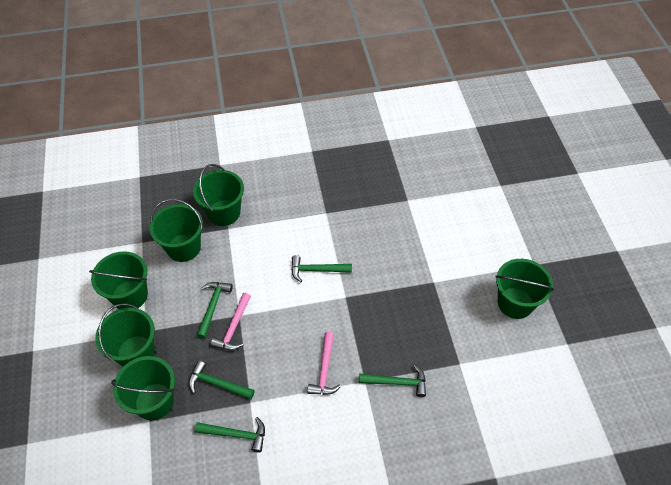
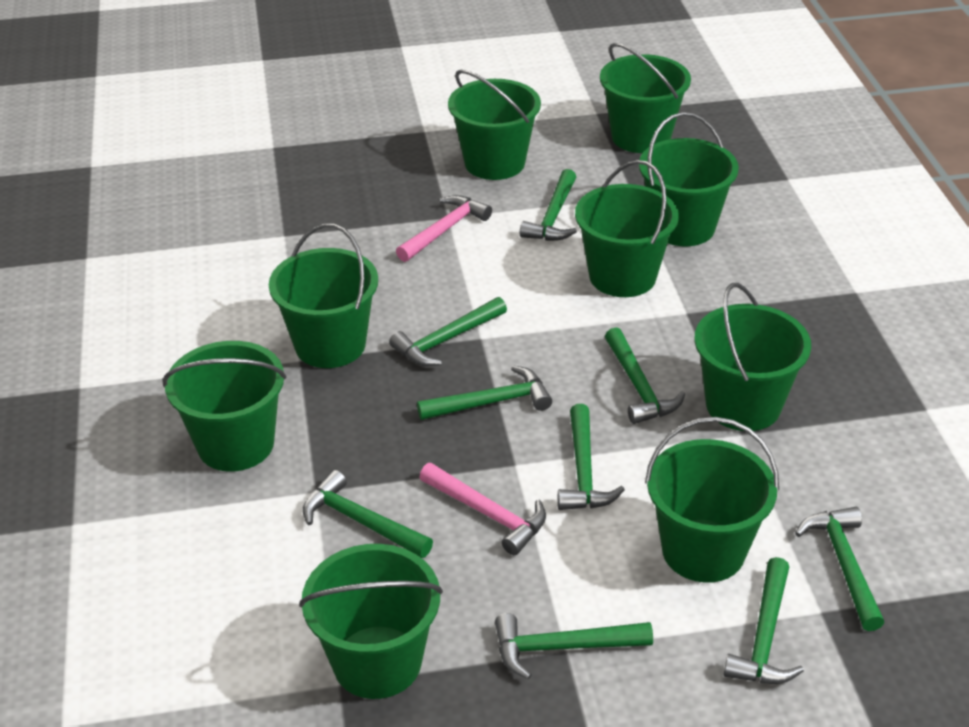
green bucket: [89,251,148,309] [95,303,155,367] [111,356,175,420] [150,199,203,262] [193,164,244,226] [495,259,554,319] = 6 -> [162,341,286,472] [269,223,378,368] [299,544,443,699] [448,70,541,180] [575,160,679,297] [600,43,691,153] [639,112,739,246] [645,417,779,583] [694,283,811,431] = 9
green hammer: [189,361,255,399] [195,417,265,453] [197,282,233,339] [292,255,352,282] [358,365,426,397] = 5 -> [303,470,433,558] [389,297,507,366] [417,365,552,420] [495,613,653,680] [520,169,577,241] [558,404,625,510] [605,327,685,424] [724,557,804,684] [795,507,884,631] = 9

